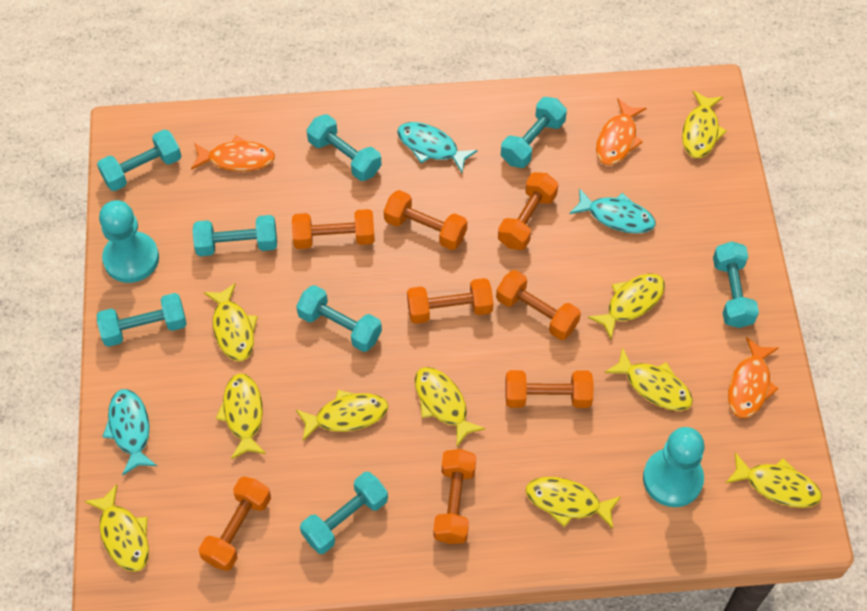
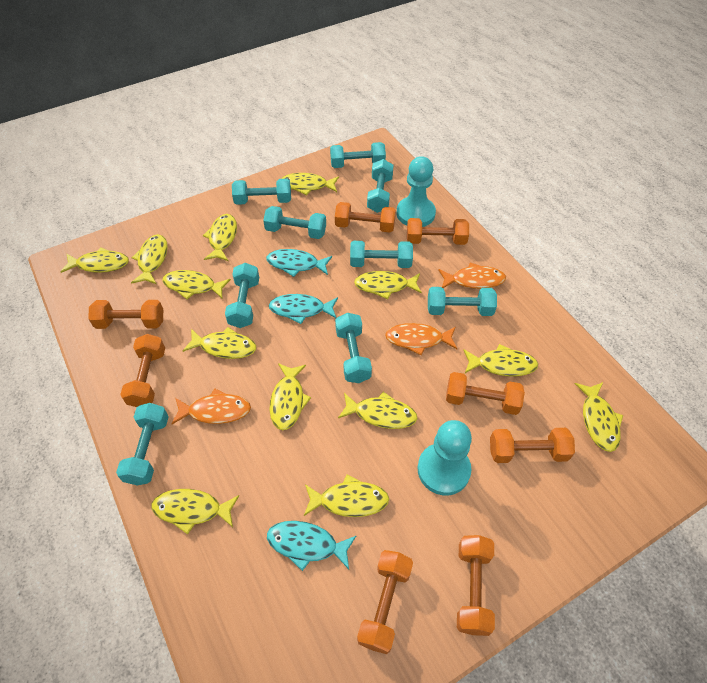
turquoise dumbbell: [97,130,181,191] [97,293,187,347] [193,215,277,256] [296,285,382,352] [300,472,388,554] [307,114,382,181] [501,97,567,168] [713,241,759,328] = 8 -> [116,403,169,485] [225,263,259,328] [232,179,291,205] [263,206,326,239] [330,142,386,168] [335,313,372,383] [350,241,413,268] [367,159,393,213] [428,287,497,316] = 9
yellow fish: [84,485,149,572] [204,283,258,361] [216,373,266,459] [296,390,388,441] [415,367,486,446] [526,477,621,529] [588,274,665,339] [605,347,693,411] [682,91,727,158] [725,452,822,508] = 10 -> [61,247,129,273] [131,234,168,284] [151,489,239,535] [162,270,231,300] [183,327,256,359] [203,214,237,261] [270,363,311,430] [281,173,339,195] [304,475,389,517] [338,392,418,429] [354,271,422,299] [463,344,538,377] [575,382,623,452] = 13

